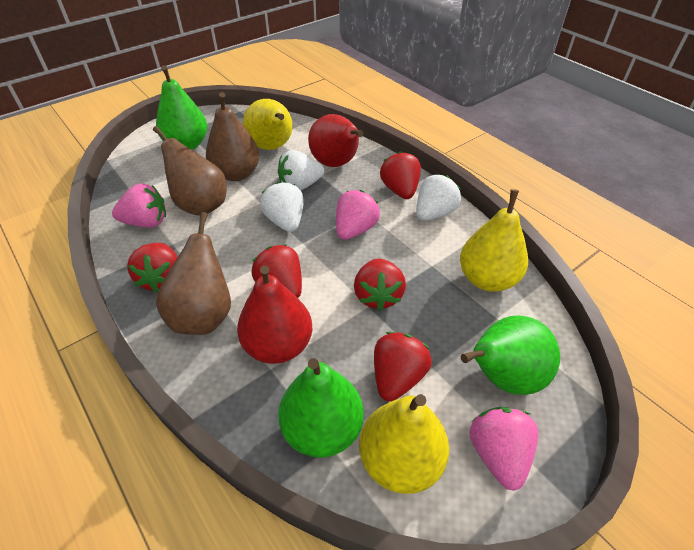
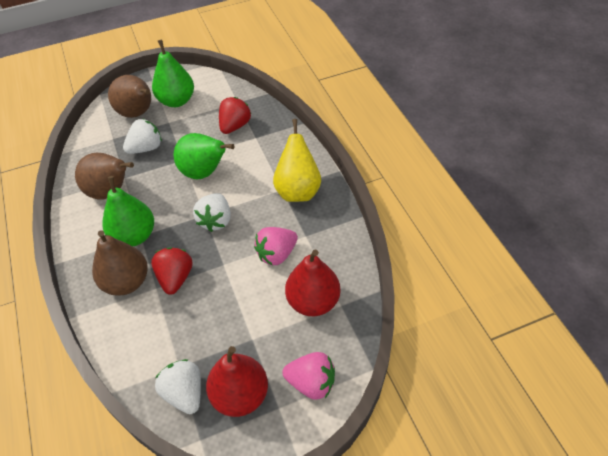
pink strawberry: [112,184,166,228] [336,190,380,240] [469,407,539,491] = 3 -> [254,227,298,266] [282,352,335,400] = 2
red strawberry: [127,243,177,293] [251,244,302,298] [354,258,406,311] [374,332,432,401] [380,152,421,199] = 5 -> [151,247,193,295] [219,97,251,134] = 2
yellow pear: [243,99,293,150] [359,394,449,494] [460,189,528,292] = 3 -> [273,119,321,202] = 1

